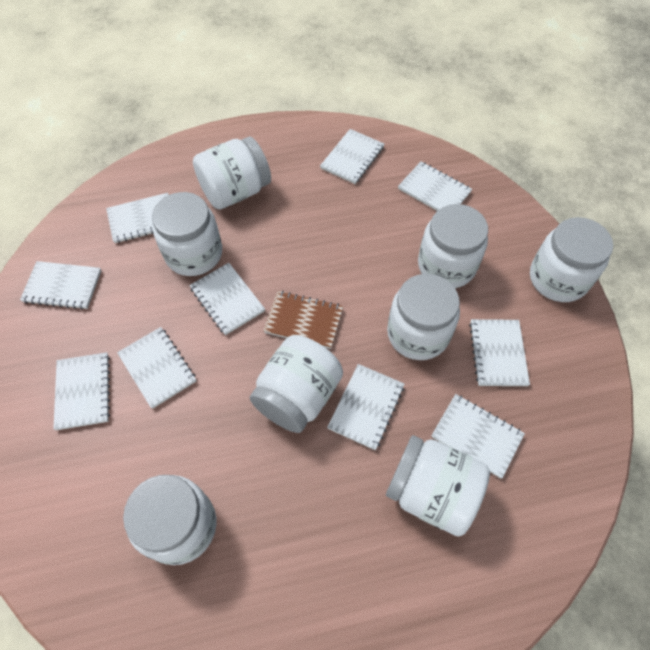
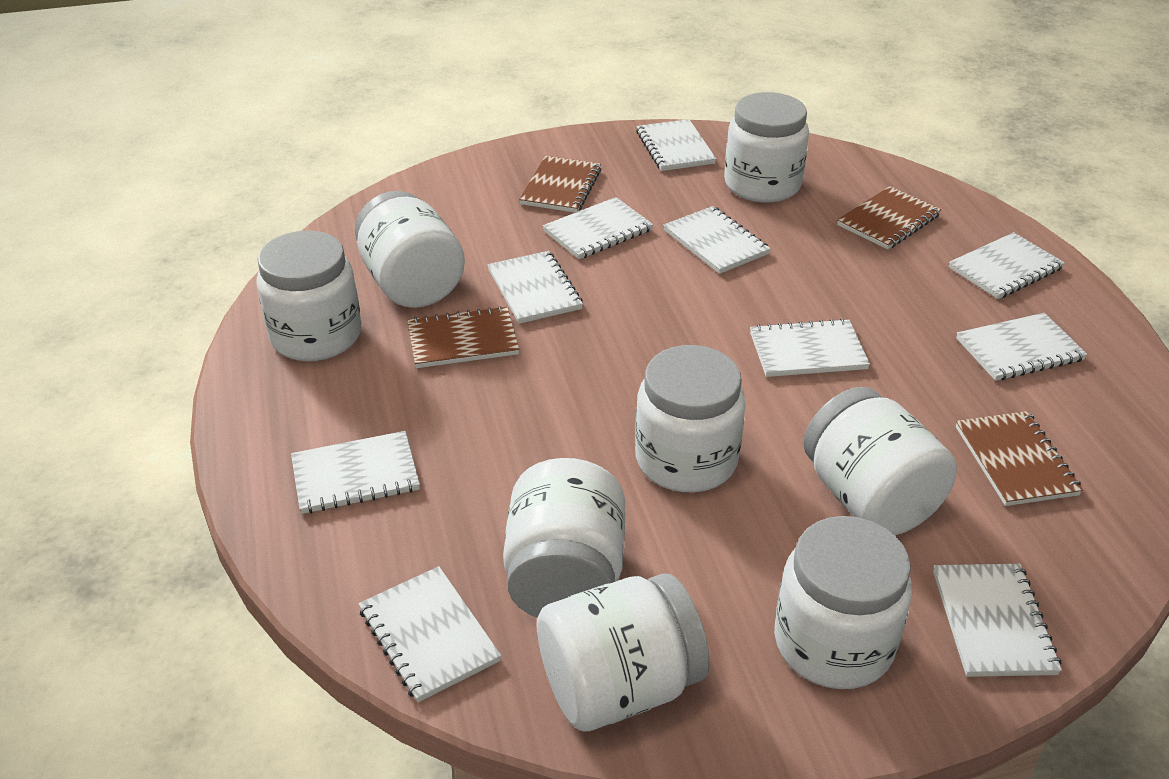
brown notebook: [263,291,343,349] = 1 -> [407,306,519,368] [519,156,602,213] [837,186,941,249] [956,411,1083,506] = 4

